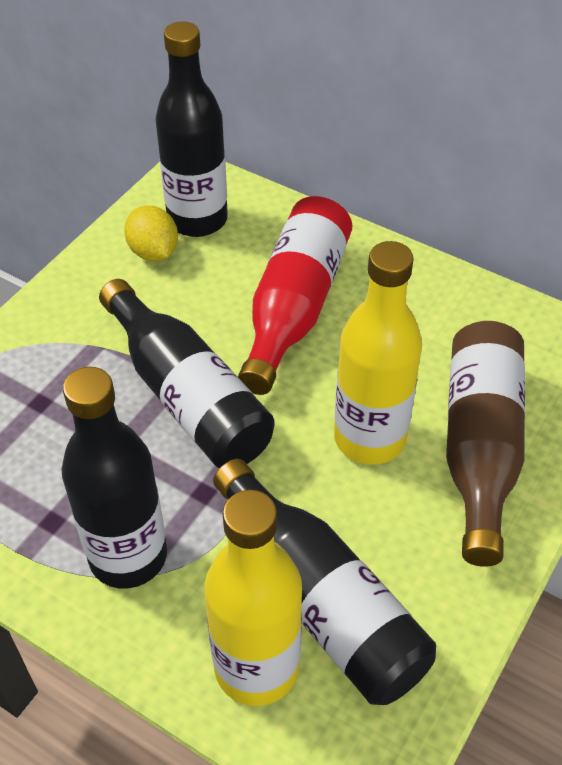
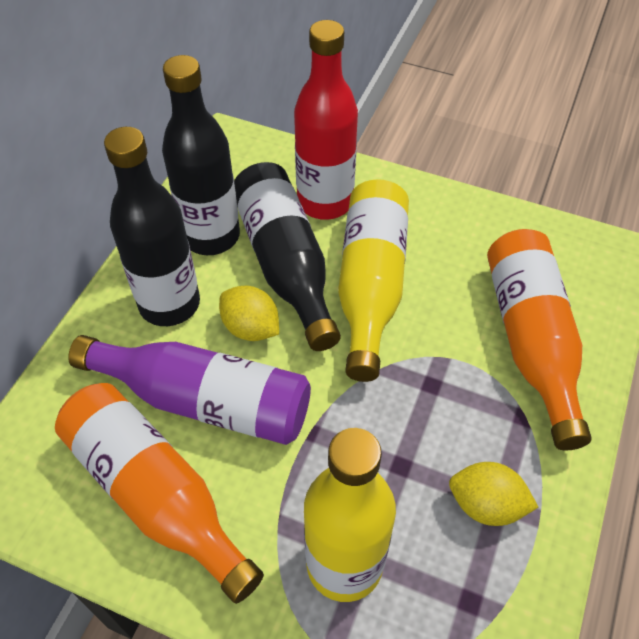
black bottle: [61,367,167,589] [99,279,274,468] [155,21,228,237] [213,459,436,705] = 4 -> [104,127,200,326] [162,55,240,255] [234,162,341,351] = 3
brown bottle: [446,321,525,567] = 1 -> none = 0
orange bottle: none = 0 -> [55,383,264,604] [487,229,592,450] = 2
purple bottle: none = 0 -> [68,335,311,445] = 1
yellow lemon: [124,205,178,261] = 1 -> [219,285,279,341] [449,462,538,526] = 2

